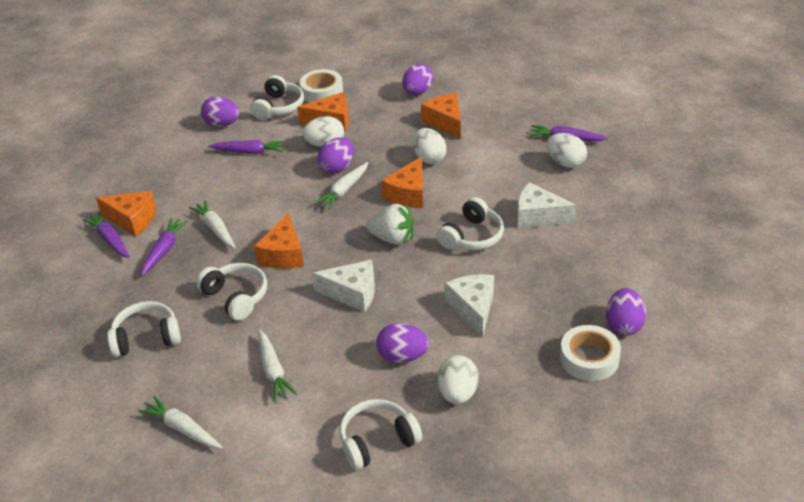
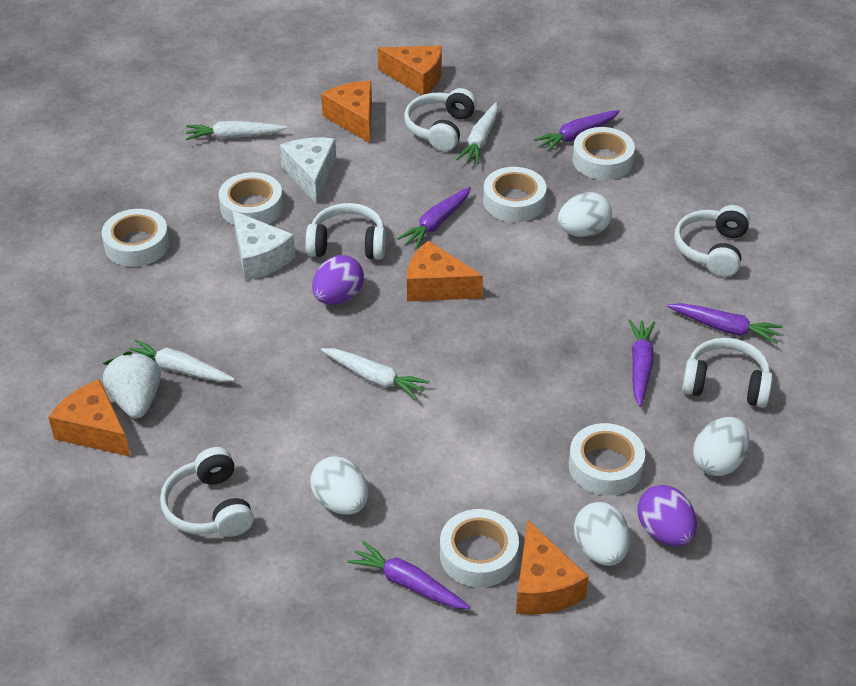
purple carrot: [82,212,130,258] [141,218,188,276] [208,140,285,154] [529,125,608,141] = 4 -> [347,541,471,609] [397,187,471,249] [534,110,620,152] [629,319,655,407] [667,303,783,344] = 5
purple egg: [201,96,239,127] [317,137,354,174] [376,323,429,363] [403,64,433,95] [606,288,646,336] = 5 -> [312,255,364,305] [637,485,697,546] = 2
white cheese: [312,260,375,312] [445,274,494,337] [517,182,576,228] = 3 -> [233,211,296,281] [279,138,336,204] = 2
white tape: [300,69,343,102] [560,325,621,381] = 2 -> [102,209,169,267] [219,172,283,225] [440,509,519,587] [483,167,547,222] [569,423,645,496] [573,127,635,180] = 6

